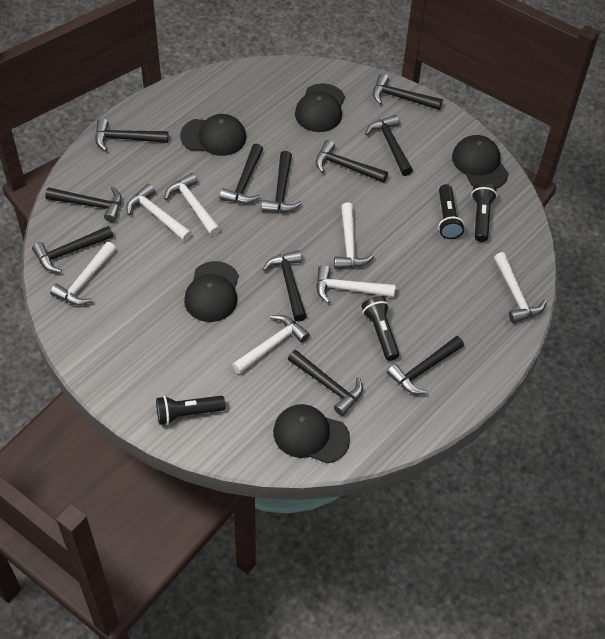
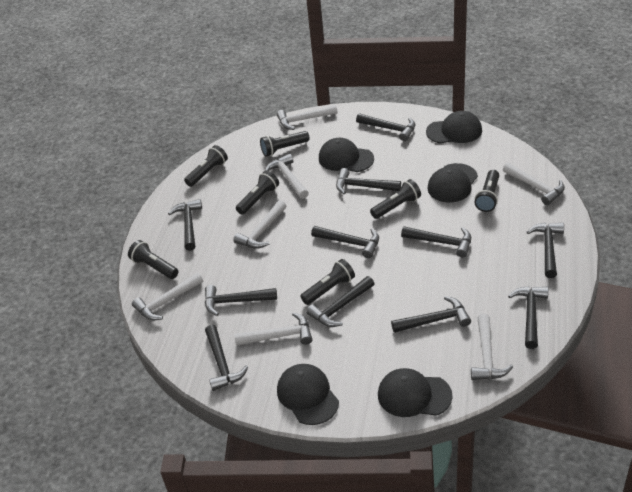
black flashlight: [156,396,225,425] [362,296,399,361] [438,184,464,239] [471,182,497,242] = 4 -> [128,240,178,279] [184,145,228,187] [236,171,279,215] [260,131,310,157] [300,259,355,305] [370,179,421,219] [475,170,499,212] = 7

